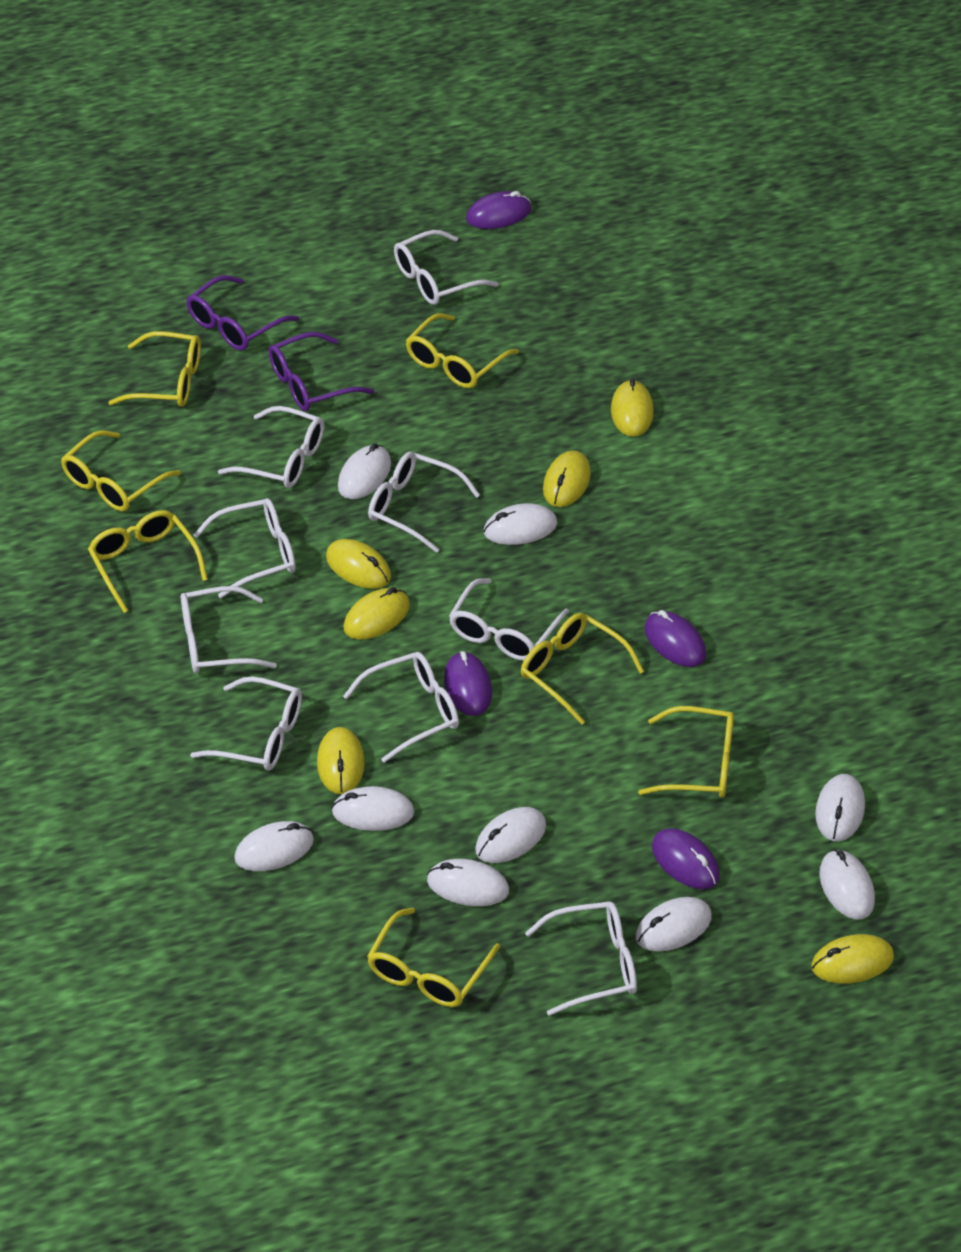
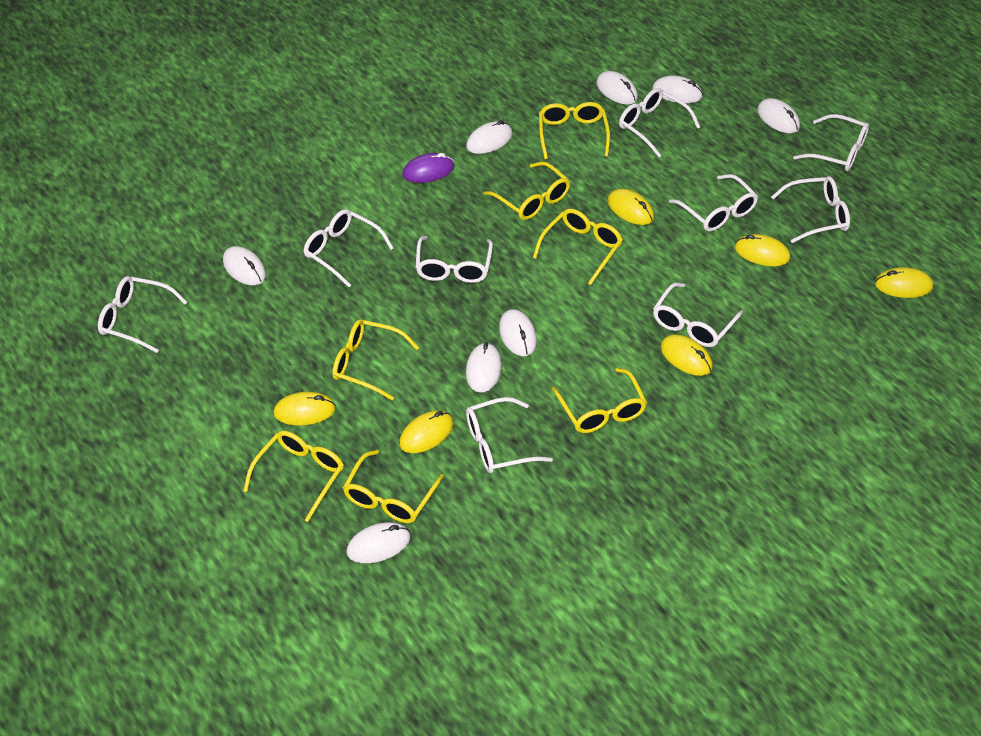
purple glasses: [186,275,299,351] [268,332,375,411] = 2 -> none = 0
purple mouse: [444,651,492,716] [466,191,531,229] [645,610,706,667] [652,828,720,889] = 4 -> [402,153,454,183] = 1
white mouse: [234,821,314,871] [331,786,414,831] [338,443,391,499] [427,859,509,906] [475,807,546,863] [483,503,557,545] [636,897,712,952] [815,774,865,841] [819,849,875,920] = 9 -> [223,246,266,285] [346,522,411,563] [466,120,512,154] [466,342,502,393] [499,309,537,356] [596,71,638,105] [652,76,703,103] [757,98,800,133] = 8

